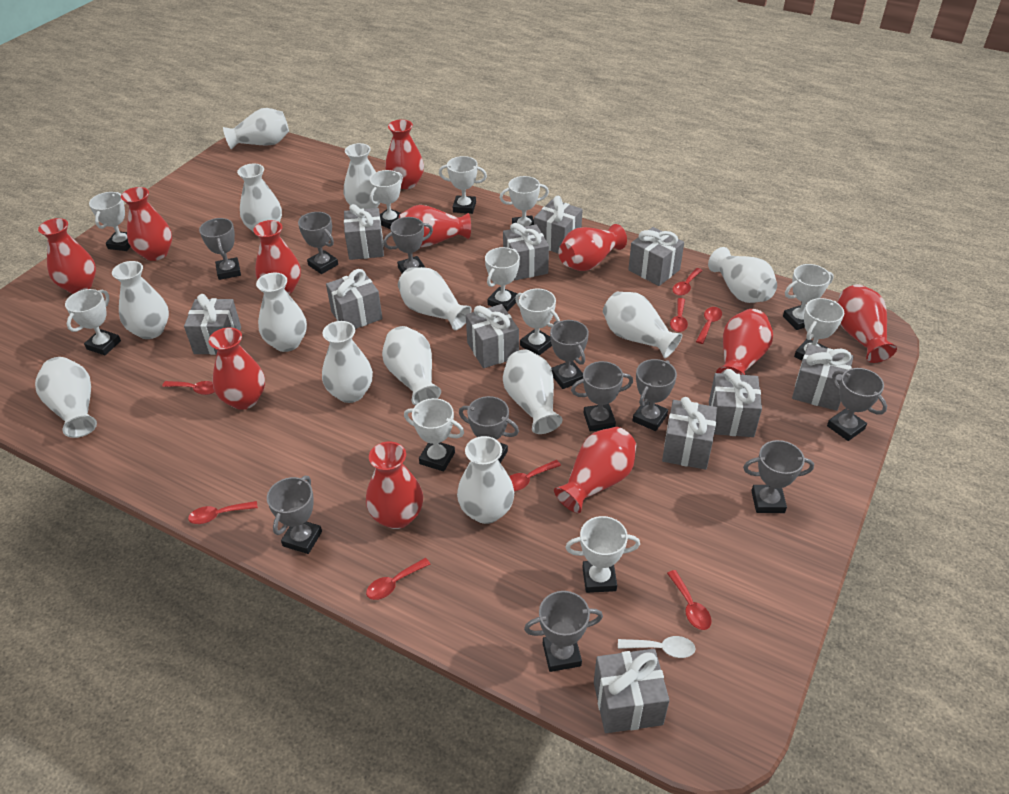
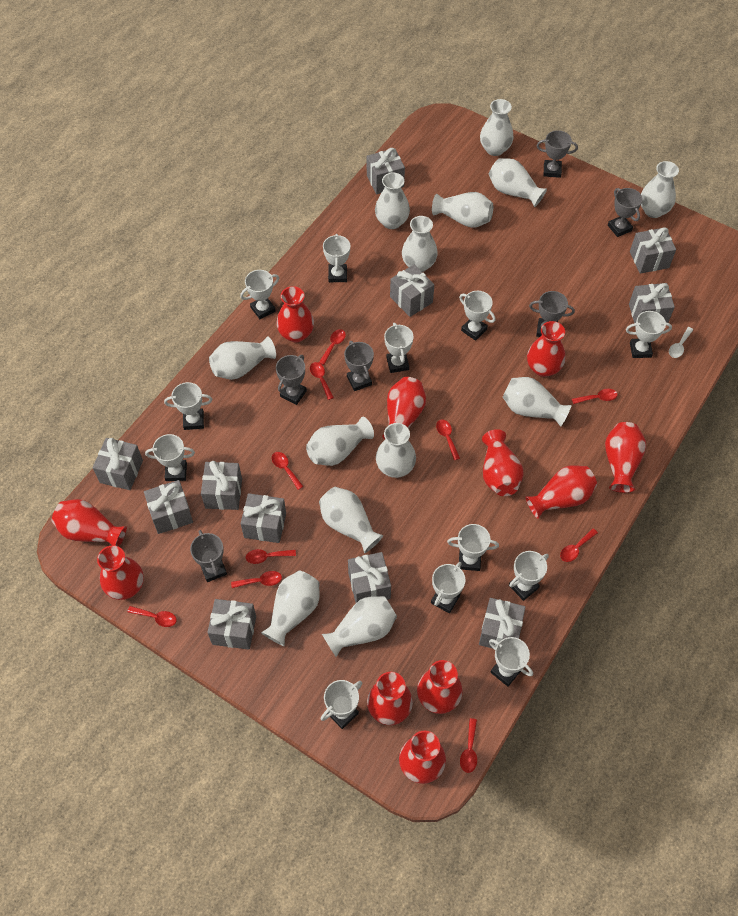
grey trophy: [199,218,241,280] [267,476,322,554] [298,212,338,274] [383,217,433,273] [459,396,519,463] [524,591,603,672] [550,320,589,389] [571,361,633,432] [633,359,677,431] [743,440,814,513] [827,368,887,441] = 11 -> [190,530,227,582] [276,355,307,405] [344,341,374,391] [529,291,575,337] [537,130,578,178] [608,188,643,237] = 6
red spoon: [162,381,215,395] [188,501,258,524] [366,558,430,600] [509,460,561,491] [667,570,712,630] [670,298,688,332] [672,268,703,296] [696,307,722,344] = 8 -> [127,606,177,627] [231,571,282,588] [246,549,296,564] [272,452,304,490] [310,362,334,400] [319,329,346,365] [436,419,460,460] [460,718,477,773] [560,528,598,562] [572,389,618,404] = 10
white trophy: [65,289,121,355] [89,192,131,251] [370,170,403,229] [404,398,464,472] [439,156,487,214] [485,247,520,312] [500,176,549,227] [515,289,560,355] [565,516,640,593] [783,264,834,330] [794,298,844,360] = 11 -> [145,434,195,481] [164,382,212,430] [240,270,279,319] [321,680,363,729] [323,234,350,282] [384,323,414,373] [431,562,466,613] [447,524,499,571] [459,291,495,341] [489,637,533,686] [509,551,549,601] [626,311,672,358] = 12

